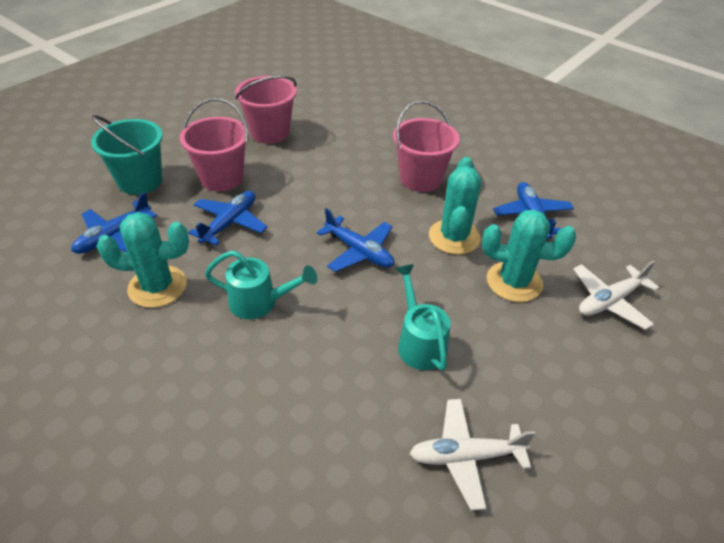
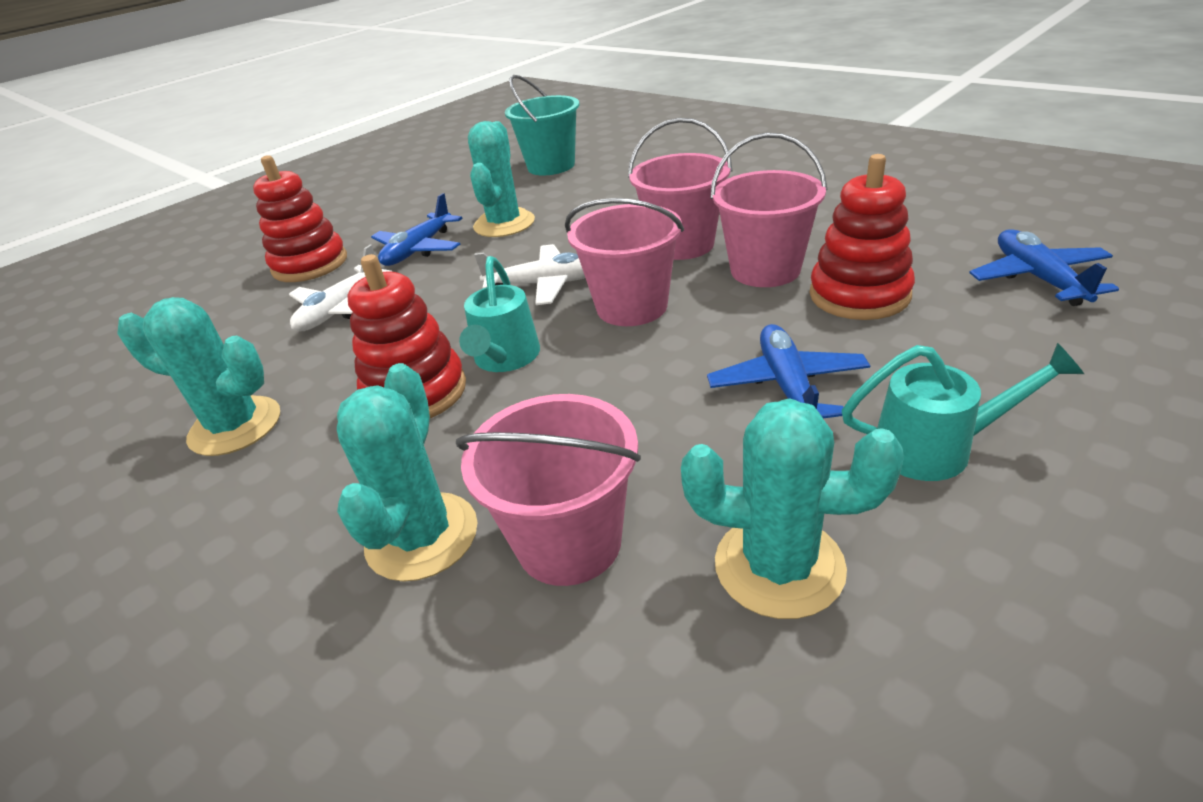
blue plane: [72,192,157,254] [188,191,267,245] [317,208,394,272] [493,182,574,239] = 4 -> [371,193,463,266] [707,324,870,418] [969,229,1119,306] = 3
pink bucket: [180,98,249,191] [235,76,297,144] [393,100,460,192] = 3 -> [456,394,641,586] [565,198,684,326] [628,118,732,260] [710,133,827,287] = 4
red stacking toy: none = 0 -> [253,155,347,282] [348,254,466,418] [810,154,915,320] = 3
turquoise cactus: [96,212,189,308] [429,157,481,255] [482,210,576,302] = 3 -> [117,297,280,456] [337,363,478,582] [468,121,535,237] [681,398,904,619] = 4

